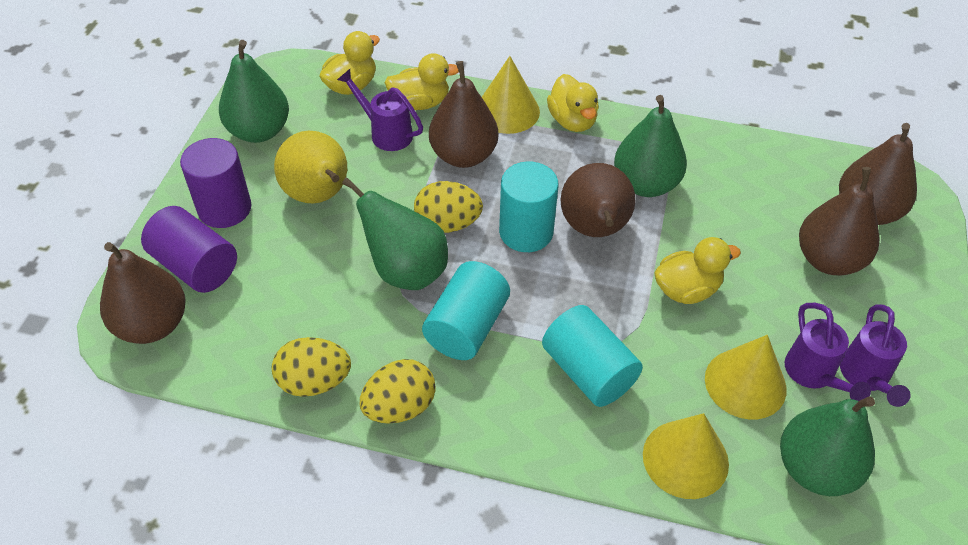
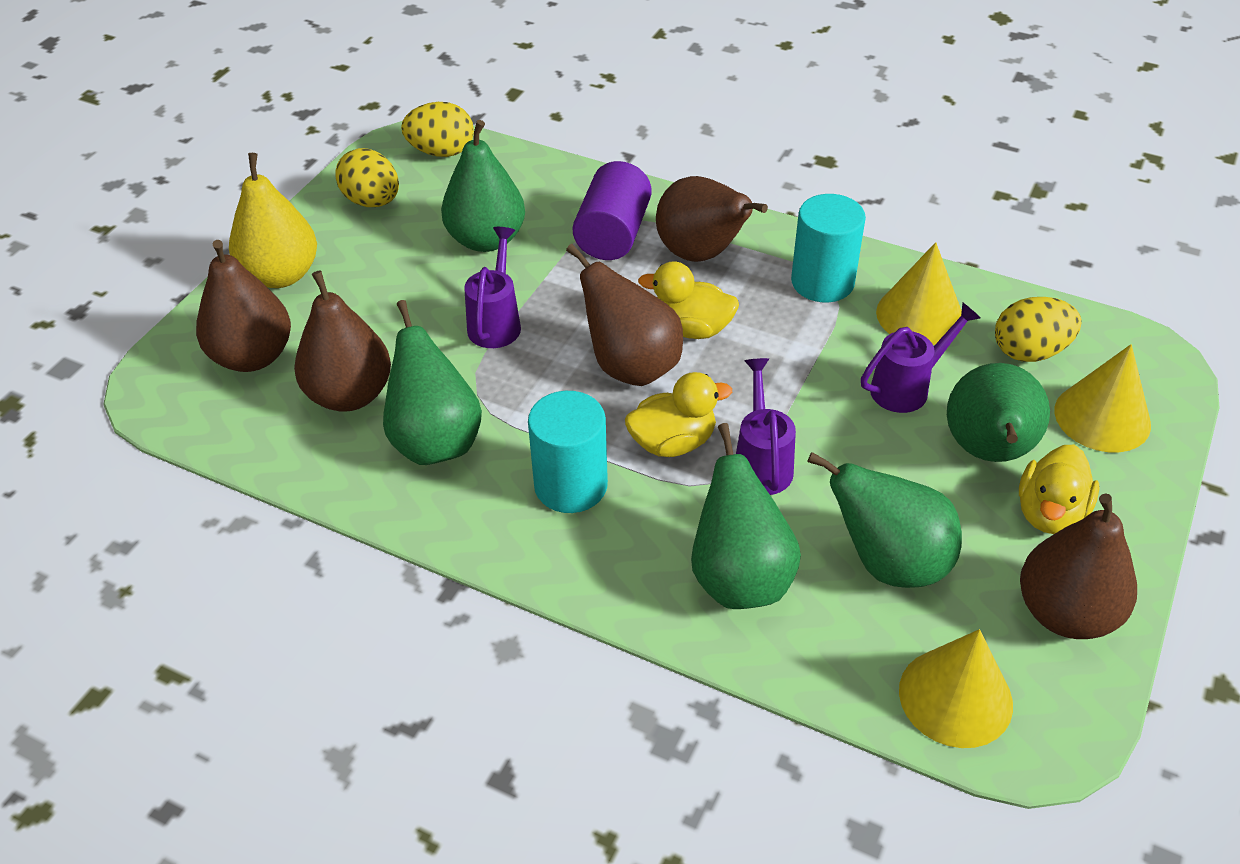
green pear: [219,40,289,143] [342,177,448,290] [614,95,687,197] [780,396,875,496] = 4 -> [383,300,482,465] [441,120,525,252] [691,423,801,609] [807,452,962,588] [947,363,1050,462] = 5
purple cylinder: [141,206,237,293] [180,138,251,228] = 2 -> [572,161,652,260] = 1
turquoise cylinder: [422,261,510,360] [499,162,559,252] [542,305,643,407] = 3 -> [528,391,608,513] [791,194,866,302] = 2
yellow duck: [319,31,380,95] [384,53,459,110] [547,74,599,132] [654,237,741,304] = 4 -> [625,372,732,457] [638,261,739,339] [1019,445,1100,534] = 3

